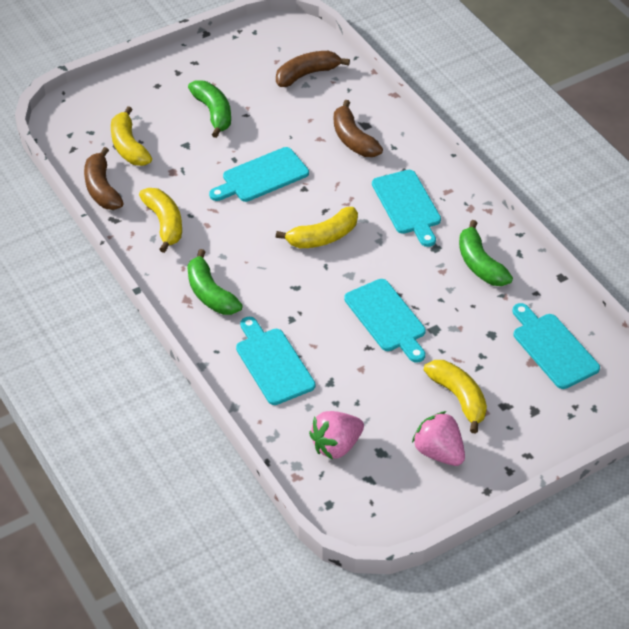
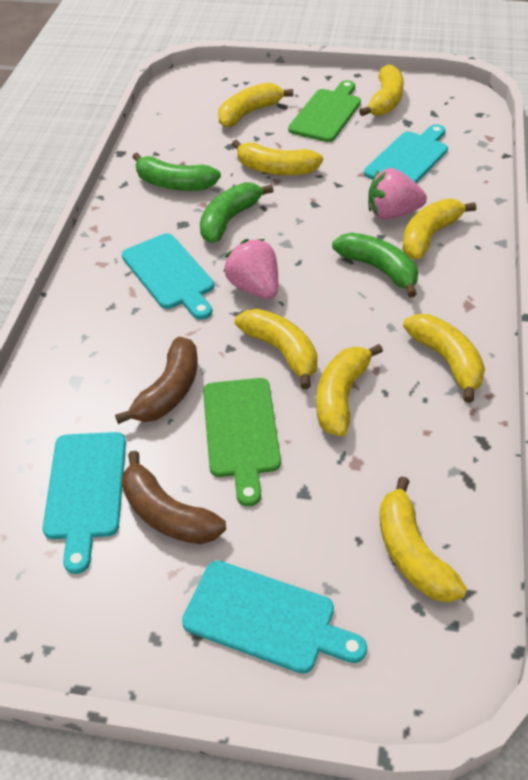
brown banana: [84,147,124,210] [276,51,350,87] [334,100,383,157] = 3 -> [115,337,198,424] [122,451,226,544] = 2
green cutting board: none = 0 -> [203,378,281,507] [288,80,361,142] = 2
turquoise cutting board: [209,147,309,202] [236,317,315,405] [344,279,426,363] [372,170,441,247] [512,303,600,389] = 5 -> [43,432,126,574] [122,233,214,320] [182,561,367,674] [364,124,448,183] = 4
yellow banana: [111,106,152,166] [139,188,182,253] [276,207,358,248] [424,360,487,434] = 4 -> [218,82,293,127] [232,140,323,176] [235,309,318,389] [316,344,383,436] [359,64,404,116] [380,476,467,602] [402,199,476,259] [403,314,485,403] = 8

